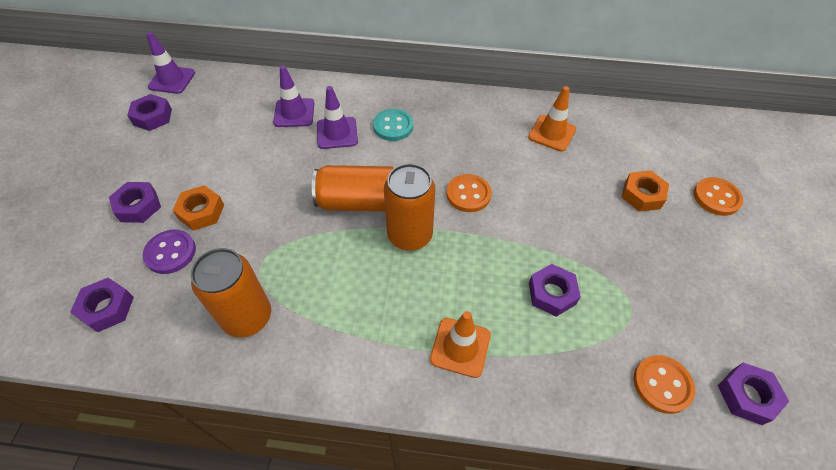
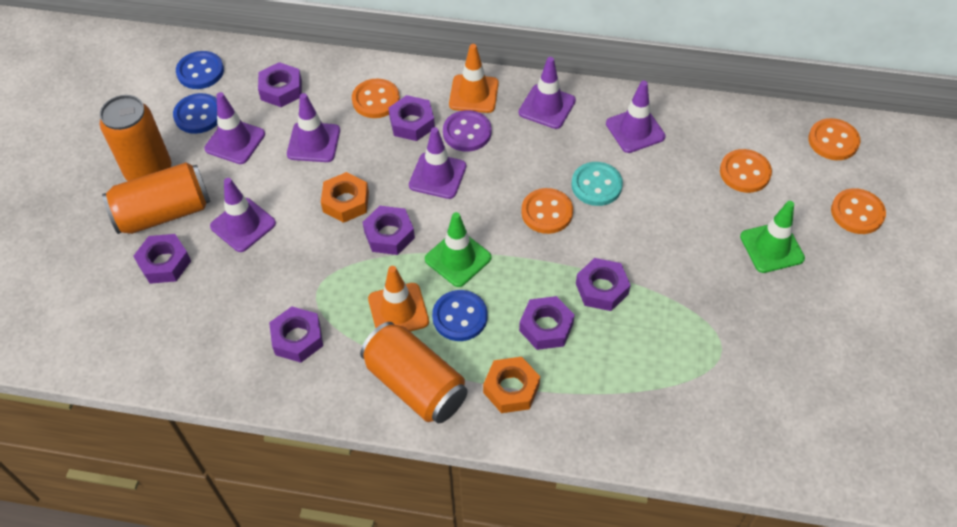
blue button: none = 0 -> [173,93,217,134] [176,51,224,89] [432,290,487,341] = 3
green traffic cone: none = 0 -> [425,212,492,287] [740,201,805,273] = 2
orange button: [447,174,492,212] [634,355,695,414] [693,177,743,216] = 3 -> [352,78,400,118] [521,188,573,234] [720,149,772,193] [808,118,860,160] [831,188,886,234] = 5
purple nut: [70,278,134,332] [109,182,161,223] [127,94,172,131] [529,264,581,317] [718,363,789,425] = 5 -> [133,234,191,284] [258,62,302,107] [269,306,323,363] [363,206,415,255] [388,95,435,141] [519,296,575,350] [576,258,631,311] = 7
purple traffic cone: [147,32,195,94] [273,65,314,127] [317,86,358,149] = 3 -> [204,92,265,164] [210,178,276,252] [287,93,340,162] [409,127,466,199] [519,57,576,129] [606,81,666,153] = 6

